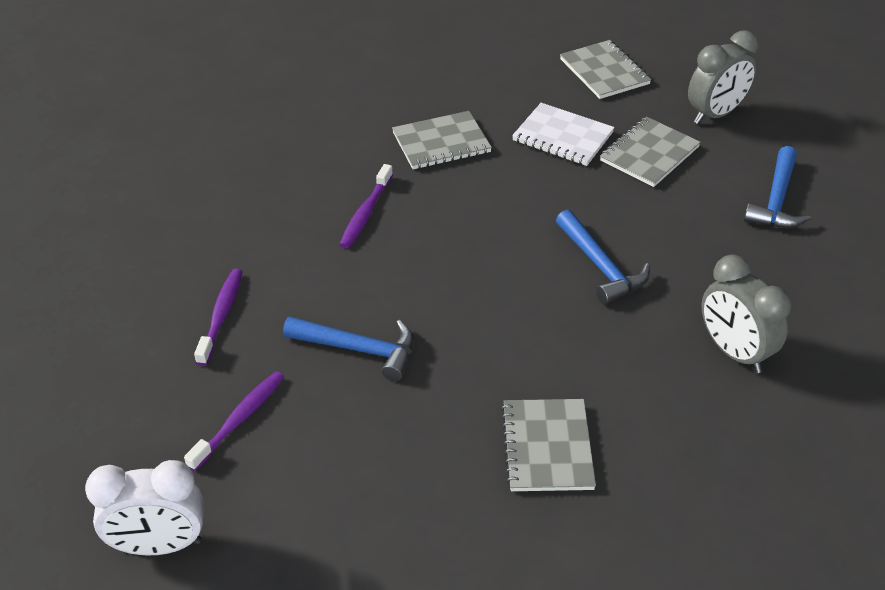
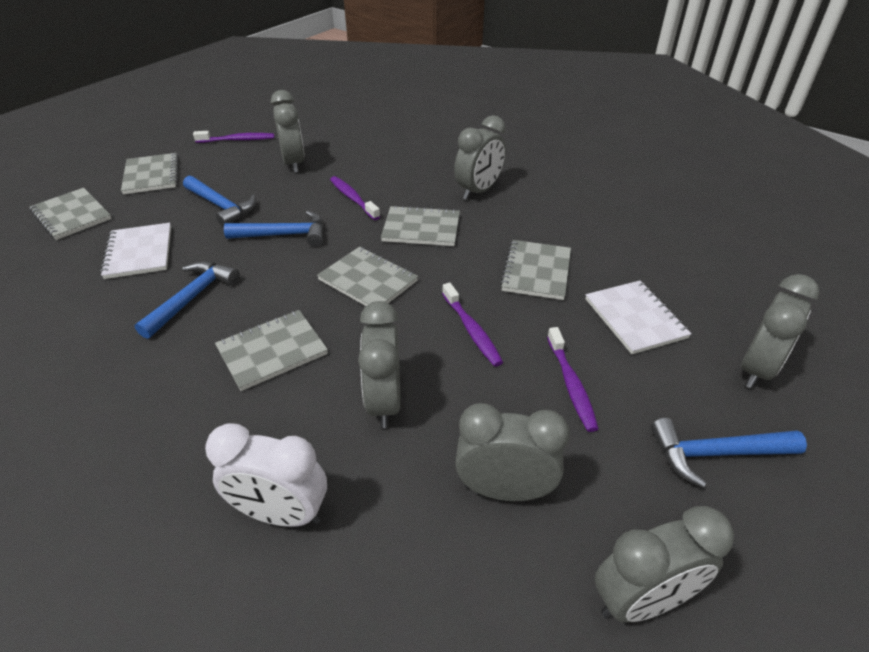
blue hammer: [283,316,414,381] [556,210,650,305] [744,146,811,228] = 3 -> [134,261,240,339] [183,176,256,227] [224,211,324,246] [651,418,807,488] = 4
grey clock: [688,30,759,124] [702,255,791,373] = 2 -> [271,90,305,173] [358,301,401,428] [454,115,506,200] [455,403,570,501] [595,506,734,623] [741,274,819,388] = 6
grey notebook: [392,111,492,169] [501,399,596,491] [560,40,651,99] [600,117,701,187] = 4 -> [30,188,112,240] [121,153,179,194] [215,310,328,391] [317,247,418,306] [381,205,460,246] [500,240,571,300] = 6
purple toothbrush: [184,371,284,471] [194,269,243,366] [339,164,393,248] = 3 -> [193,131,274,143] [330,176,380,220] [442,283,503,367] [547,327,599,432] = 4
white notebook: [512,103,615,166] = 1 -> [100,223,171,279] [585,281,692,354] = 2

